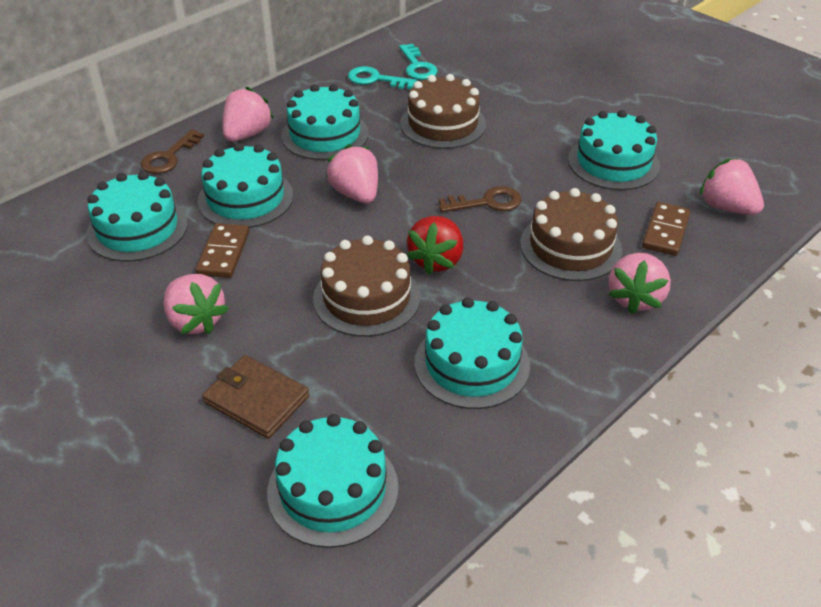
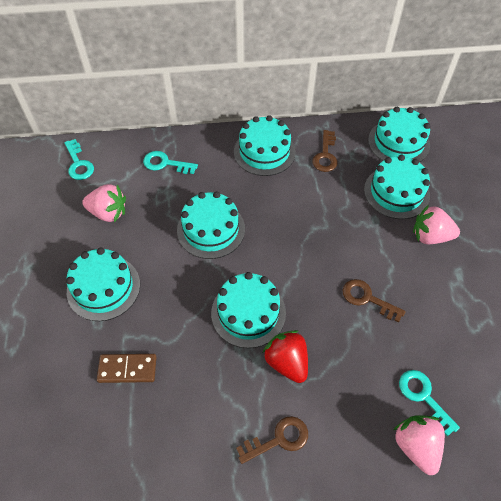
brown cake: [313,235,420,337] [400,74,486,149] [520,188,622,281] = 3 -> none = 0
brown domino: [196,223,249,278] [642,202,691,256] = 2 -> [97,354,156,383] = 1
brown key: [141,129,204,174] [438,186,522,212] = 2 -> [236,416,308,464] [312,130,337,172] [343,279,406,322] = 3
brown wallet: [202,355,309,439] = 1 -> none = 0
pink strawberry: [164,274,229,334] [223,87,274,142] [326,144,378,203] [608,253,671,314] [699,158,764,215] = 5 -> [82,184,126,222] [393,415,445,475] [413,205,460,244] = 3
turquoise key: [348,66,417,89] [399,44,438,80] = 2 -> [64,139,94,180] [143,151,198,174] [399,370,460,436] = 3

